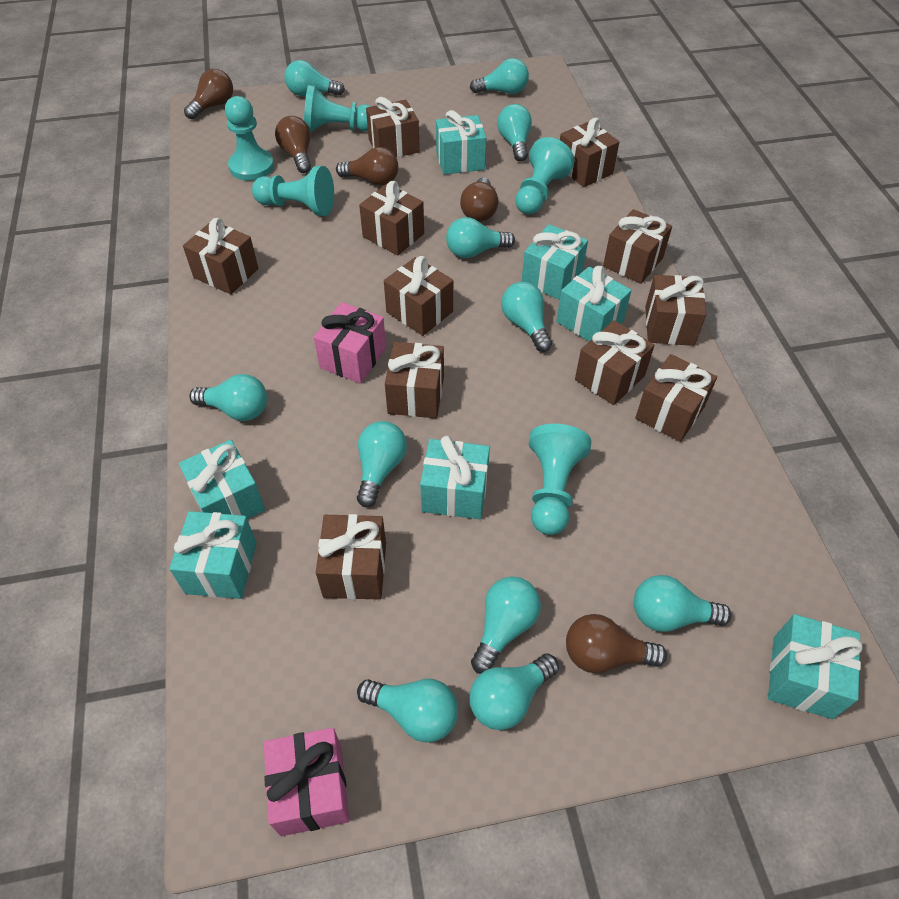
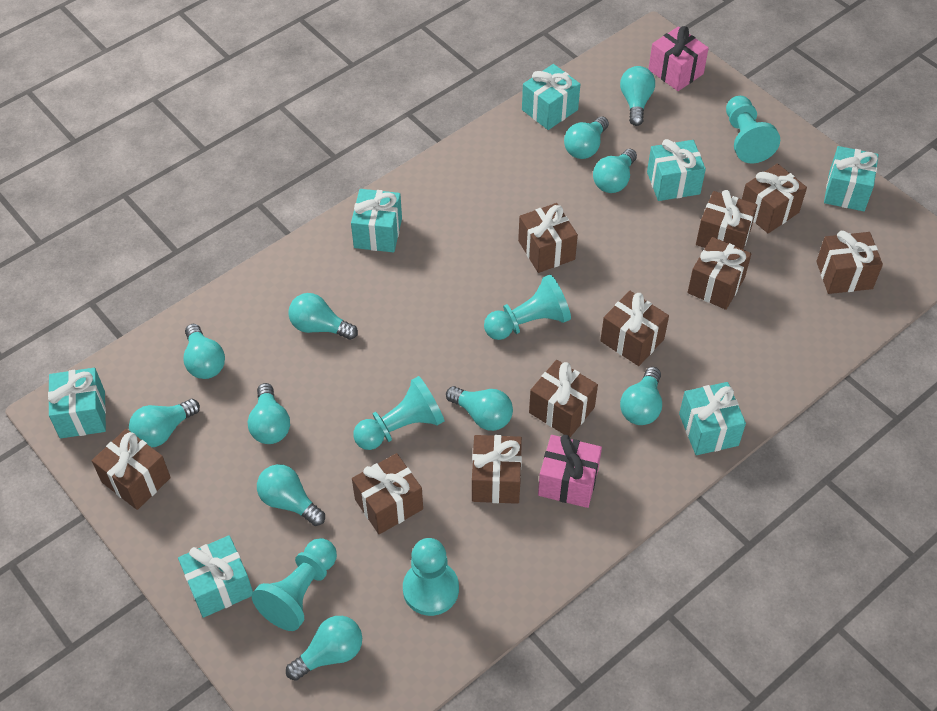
brown gift: [183,218,259,295] [316,514,386,600] [359,181,424,256] [366,97,420,157] [384,256,453,336] [385,342,444,418] [560,118,619,187] [575,320,655,405] [603,209,672,284] [635,354,717,442] [645,275,707,346] = 11 -> [92,429,171,510] [352,453,423,534] [472,435,522,504] [518,203,578,273] [529,360,598,437] [600,291,669,366] [688,237,751,310] [696,190,758,249] [742,163,807,233] [816,230,883,294] = 10
brown light bulb: [184,69,233,119] [275,116,311,173] [336,147,398,186] [460,177,498,222] [566,614,667,673] = 5 -> none = 0

